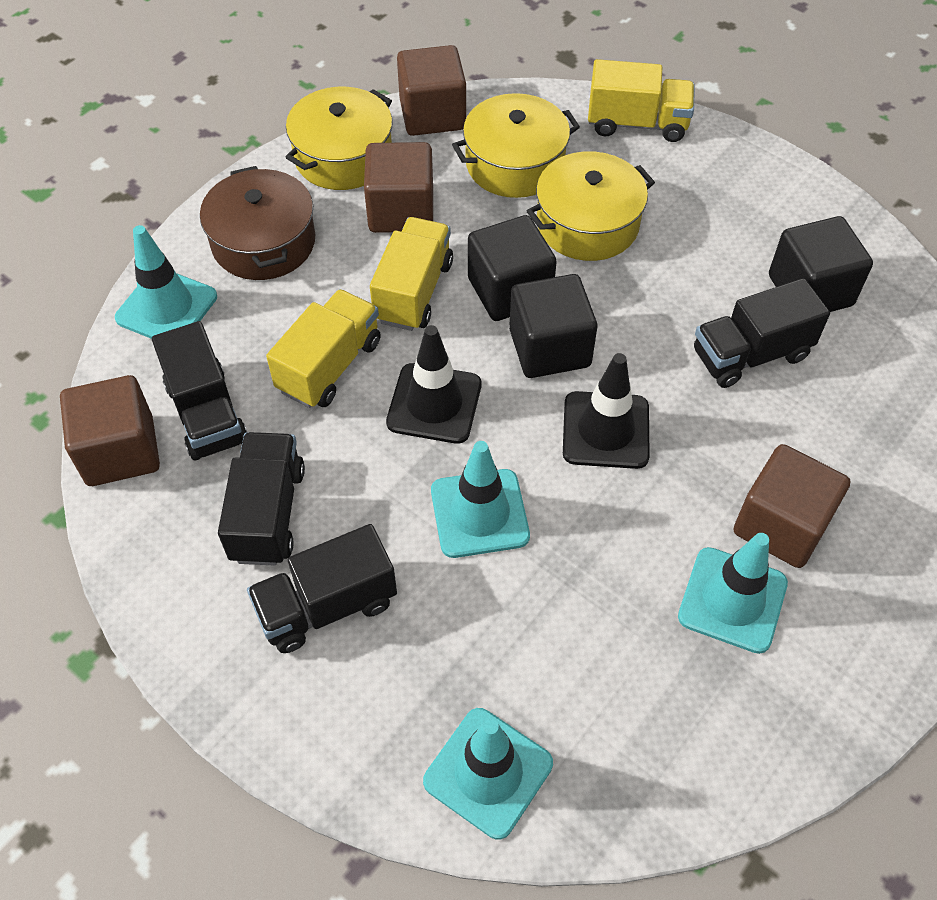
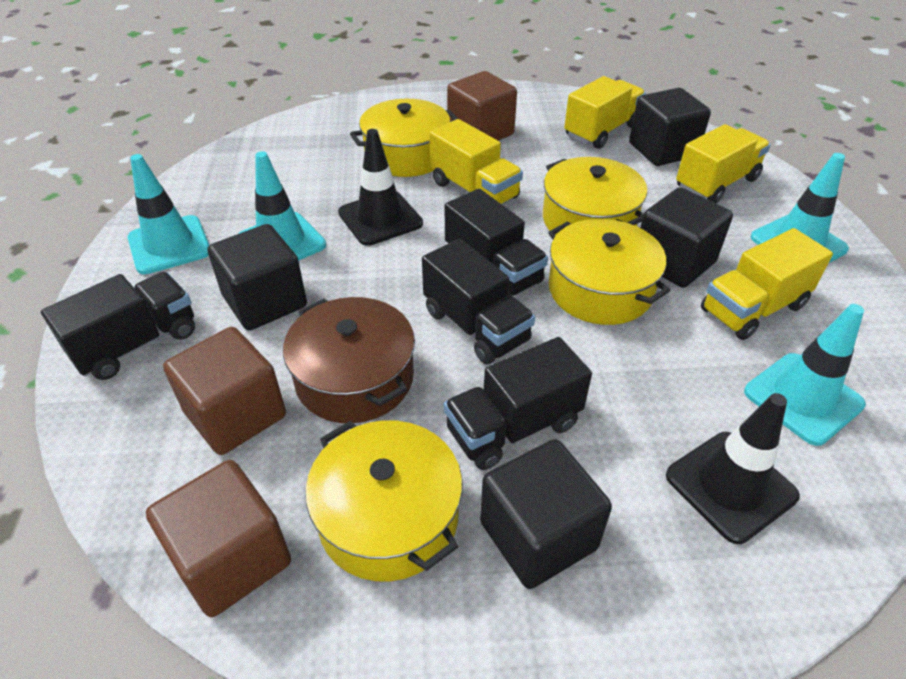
black cube: [468,215,557,321] [509,274,597,378] [769,216,873,312] = 3 -> [208,224,307,330] [480,439,612,589] [629,88,711,166] [640,187,733,288] = 4
brown cube: [60,375,160,486] [364,142,433,233] [397,45,466,136] [734,444,850,568] = 4 -> [146,460,291,617] [163,327,286,455] [447,71,517,141] = 3
yellow pot: [286,87,393,190] [452,93,580,198] [527,151,655,261] = 3 -> [305,420,462,581] [350,99,458,177] [543,157,648,235] [548,219,671,325] = 4
yellow truck: [266,289,381,408] [370,217,453,331] [588,59,695,142] = 3 -> [429,119,523,204] [564,76,646,149] [676,124,771,203] [701,228,833,340] = 4

